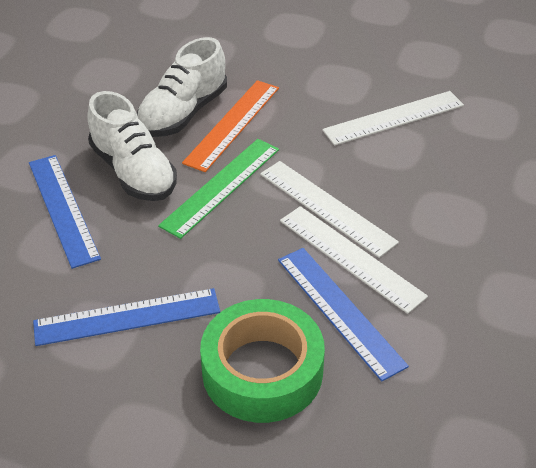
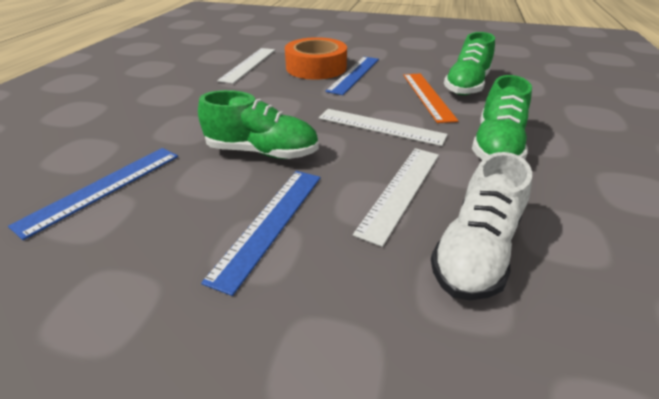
green ruler: [158,139,279,239] = 1 -> none = 0
green shoe: none = 0 -> [198,90,319,159] [444,32,495,95] [472,75,532,160] = 3
green tape: [200,299,325,423] = 1 -> none = 0
orange tape: none = 0 -> [285,37,347,80] = 1
white shoe: [87,91,177,201] [137,37,227,137] = 2 -> [431,152,532,300] = 1

